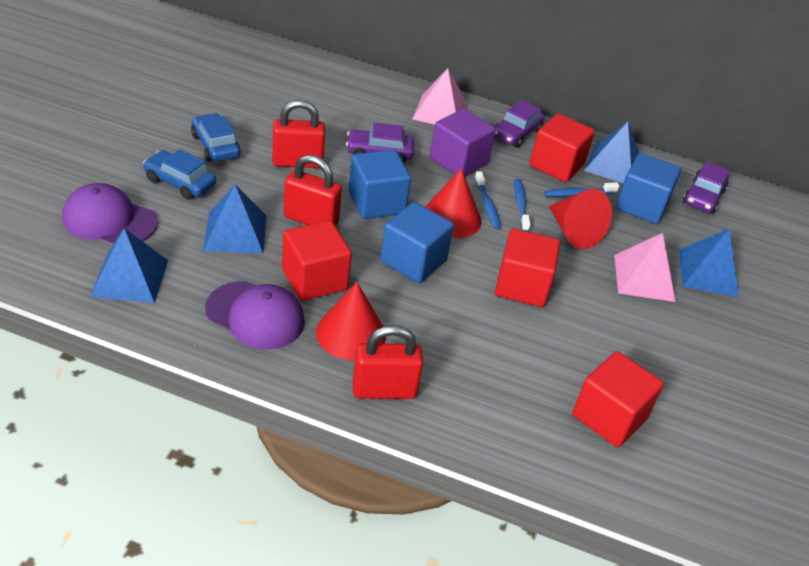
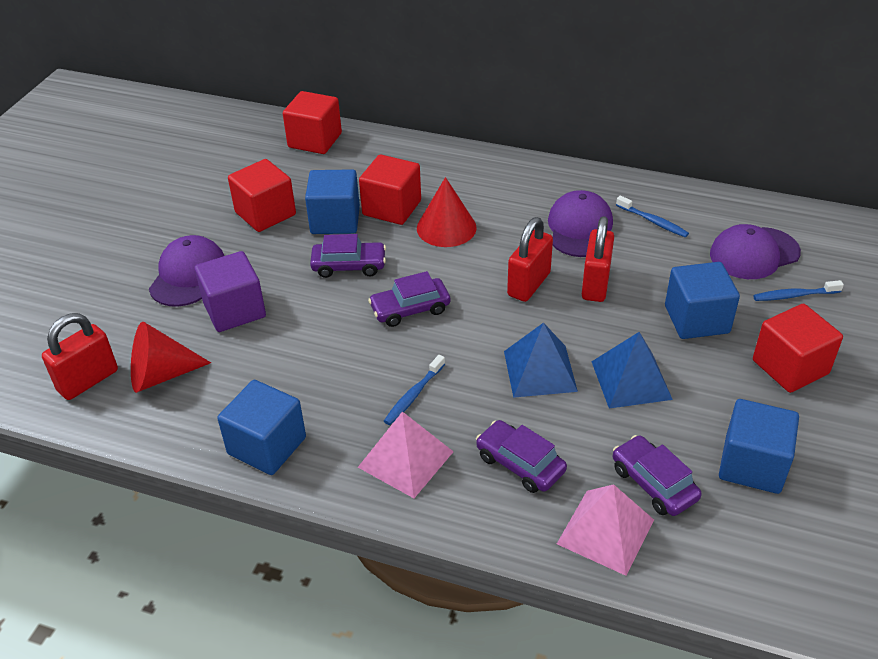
blue car: [143,149,216,200] [191,113,241,162] = 2 -> none = 0
blue cube: [348,150,411,219] [380,202,454,283] [616,153,681,224] = 3 -> [217,380,306,475] [305,169,360,234] [665,262,740,339] [719,399,799,494] = 4
blue pyramid: [90,228,168,303] [203,185,267,254] [584,122,639,183] [679,229,739,297] = 4 -> [504,323,578,398] [591,332,673,409] = 2
purple cap: [62,183,158,243] [205,281,305,350] = 2 -> [149,235,224,307] [548,190,613,257] [710,224,801,279] = 3
purple car: [346,123,414,163] [494,100,545,148] [683,161,730,213] = 3 -> [310,234,386,278] [368,271,450,327] [476,420,567,493] [613,435,702,516] = 4
red cone: [316,282,386,360] [425,168,482,238] [549,189,612,249] = 3 -> [131,322,211,393] [417,177,477,247] = 2

